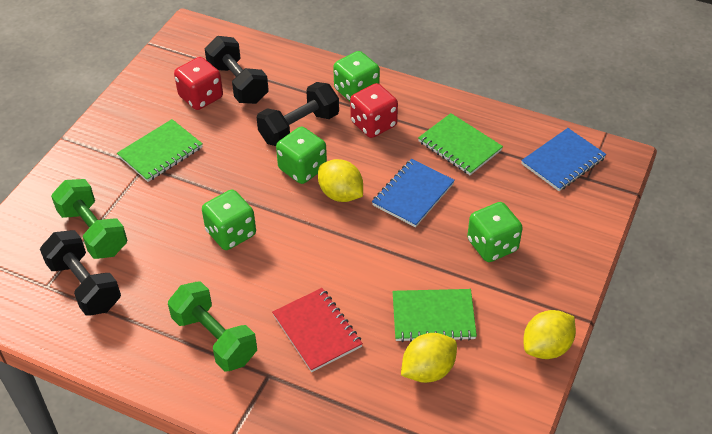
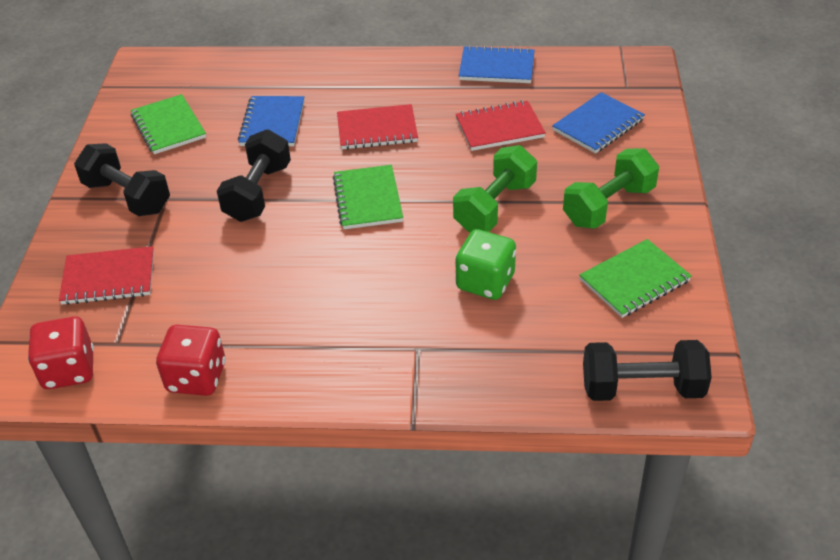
blue notebook: [372,159,455,227] [521,128,606,191] = 2 -> [238,96,304,146] [459,45,534,83] [552,92,645,154] = 3
green dice: [202,190,256,250] [276,127,327,184] [333,51,380,101] [467,202,523,262] = 4 -> [456,229,516,300] = 1
red notebook: [272,288,363,372] = 1 -> [59,246,154,305] [337,104,418,149] [456,100,546,151] = 3
yellow lemon: [318,159,363,202] [401,333,457,383] [523,310,576,359] = 3 -> none = 0

